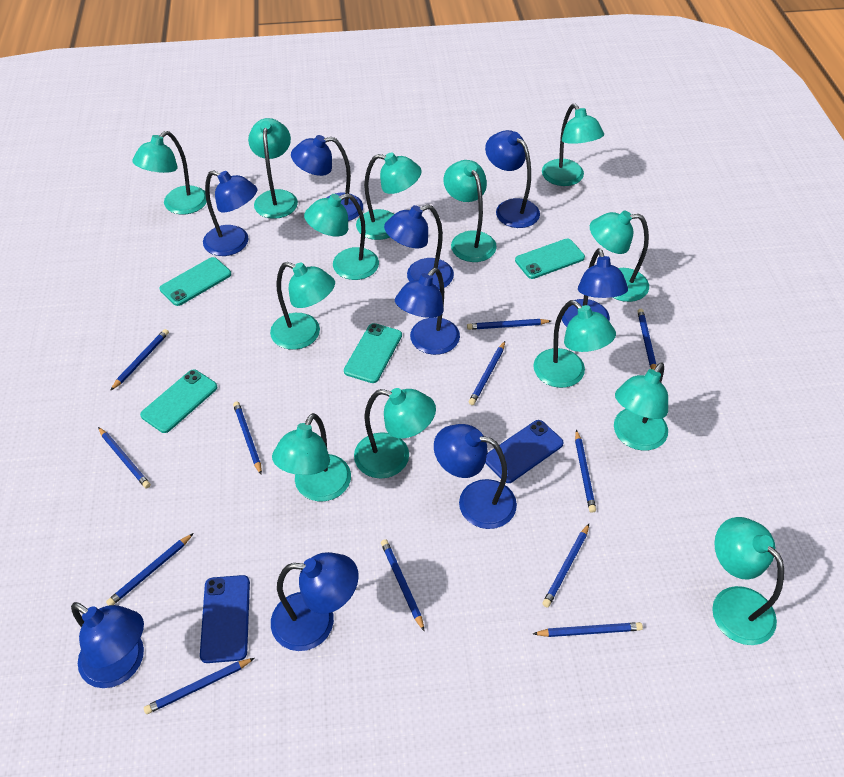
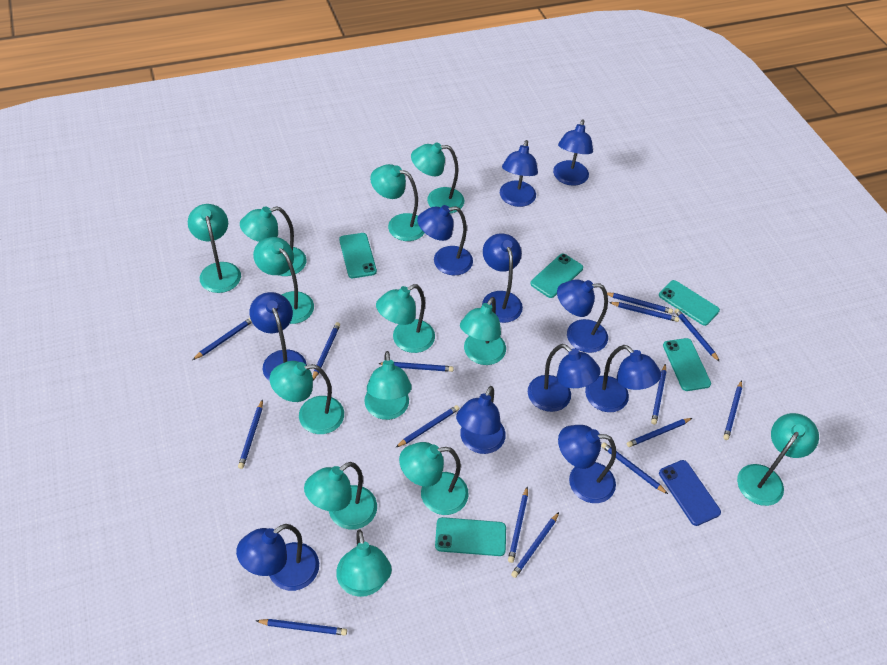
blue lamp: [71,602,144,688] [203,170,257,256] [271,552,358,651] [291,135,363,221] [384,205,454,290] [395,268,460,355] [434,424,517,529] [485,130,540,228] [562,248,628,327] = 9 -> [236,524,319,591] [250,292,307,381] [417,205,473,276] [456,386,506,454] [482,234,523,323] [500,140,538,207] [528,344,601,412] [553,120,593,186] [557,279,608,353] [558,425,616,503] [585,345,661,412] = 11
blue pencil: [98,427,151,488] [106,533,193,606] [110,329,169,391] [144,658,254,714] [233,401,262,475] [381,539,424,631] [467,319,551,330] [469,341,505,405] [533,622,643,637] [542,524,589,607] [575,430,596,513] [637,309,656,370] = 12 -> [192,318,252,360] [238,399,263,469] [256,619,347,636] [313,322,340,380] [378,362,454,372] [395,405,459,448] [508,487,528,563] [511,512,559,578] [601,442,668,494] [607,292,673,314] [609,302,679,322] [627,418,692,447] [651,364,667,425] [674,308,720,362] [723,380,742,440] = 15
blue phone: [200,575,250,663] [485,420,564,483] = 2 -> [659,460,721,526] = 1
turquoise phone: [140,369,218,433] [160,257,231,306] [344,323,402,383] [515,239,585,279] = 4 -> [339,233,377,278] [435,517,506,556] [530,254,583,298] [659,280,720,326] [663,338,711,391] = 5

